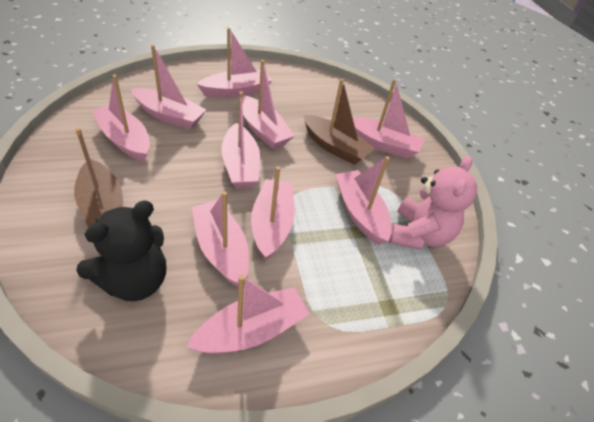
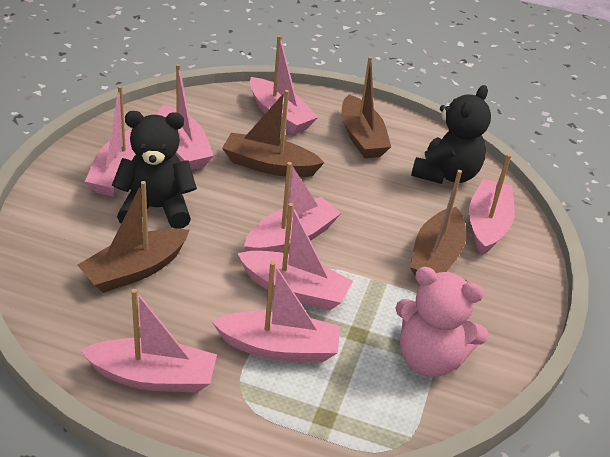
black teddy bear: [77,201,166,301] = 1 -> [112,111,197,229] [411,85,491,184] = 2
brown boat: [74,128,123,227] [303,79,375,165] = 2 -> [78,181,189,293] [222,90,325,177] [342,56,391,158] [410,170,466,275] = 4
pink boat: [92,75,150,162] [131,45,206,129] [186,275,310,354] [192,191,249,287] [197,27,272,98] [221,91,260,188] [243,60,295,149] [251,166,295,260] [335,156,392,245] [353,79,424,159] = 10 -> [80,289,217,393] [85,86,136,197] [158,64,214,170] [212,261,341,362] [237,203,353,310] [244,162,341,253] [250,35,318,134] [469,154,515,255] = 8

